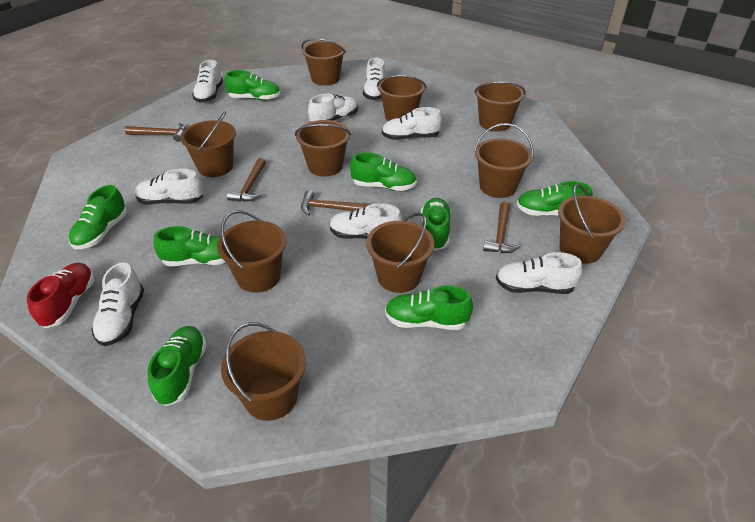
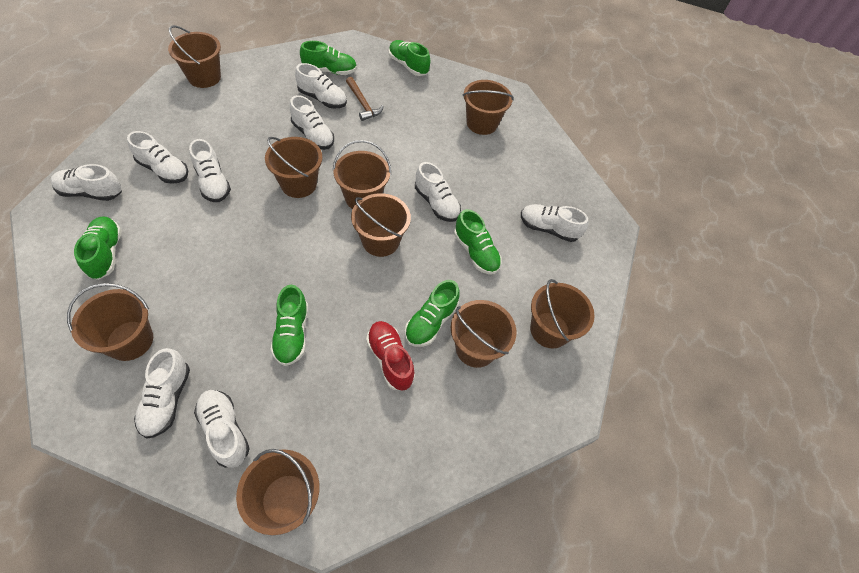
brown bucket: [180,112,236,177] [217,210,286,293] [221,322,306,421] [295,120,351,177] [301,38,346,86] [366,213,435,293] [377,75,427,121] [474,81,526,132] [474,123,534,198] [558,184,625,264] = 10 -> [67,283,153,361] [168,25,221,88] [236,449,319,535] [265,137,322,198] [333,140,391,209] [351,193,411,257] [451,300,517,368] [463,80,514,135] [530,279,595,349] = 9
brown hammer: [125,123,186,142] [227,158,266,202] [301,190,371,215] [483,202,521,253] = 4 -> [346,77,384,121] = 1
green shoe: [69,185,127,249] [148,326,207,406] [154,226,225,266] [225,70,280,100] [350,152,417,191] [385,286,473,330] [421,198,451,251] [517,181,593,216] = 8 -> [74,217,122,280] [270,285,308,366] [300,41,357,75] [389,40,430,76] [405,280,460,347] [454,209,502,275] = 6
white shoe: [91,263,144,346] [135,169,203,205] [192,60,223,103] [308,94,358,122] [330,203,403,239] [363,58,385,100] [382,107,442,140] [496,252,582,294] = 8 -> [50,164,122,201] [127,131,188,184] [134,348,190,439] [189,139,231,202] [194,390,250,468] [290,95,334,150] [295,63,347,109] [415,162,461,222] [521,204,588,242] = 9

